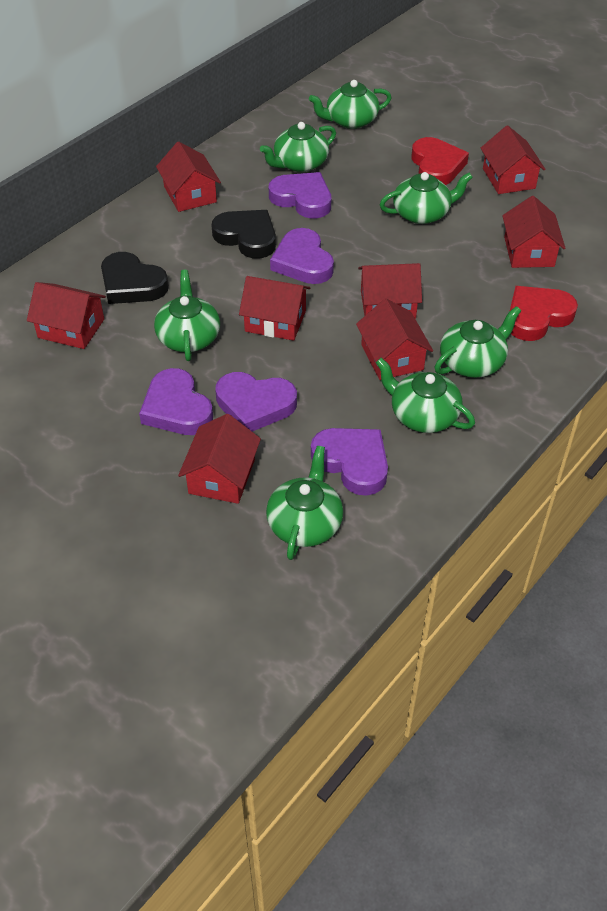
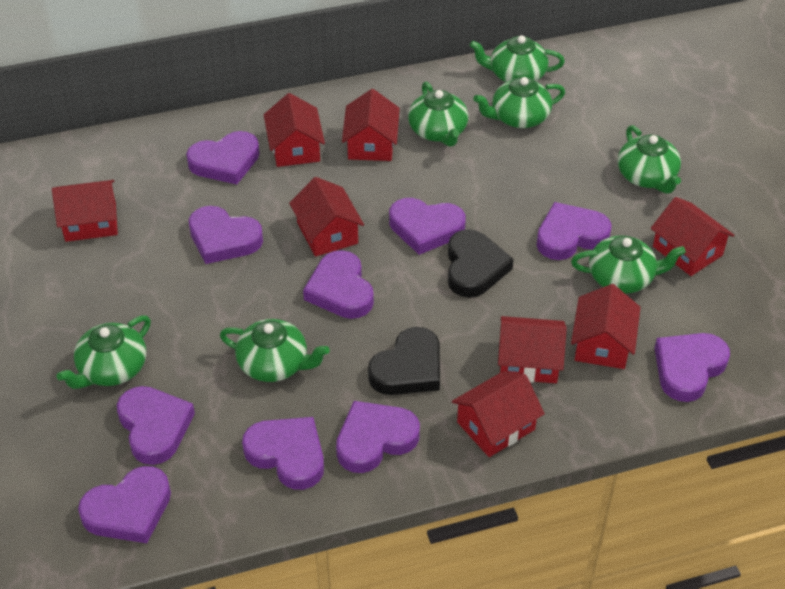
purple heart: [139,368,213,435] [215,372,297,432] [269,172,331,218] [270,228,334,284] [311,428,388,496] = 5 -> [78,466,171,543] [117,386,195,465] [186,131,260,184] [189,206,263,264] [242,417,324,490] [303,250,374,319] [336,401,420,473] [389,198,466,255] [536,202,612,260] [655,333,730,402] = 10
red heart: [412,137,469,185] [509,286,578,341] = 2 -> none = 0

